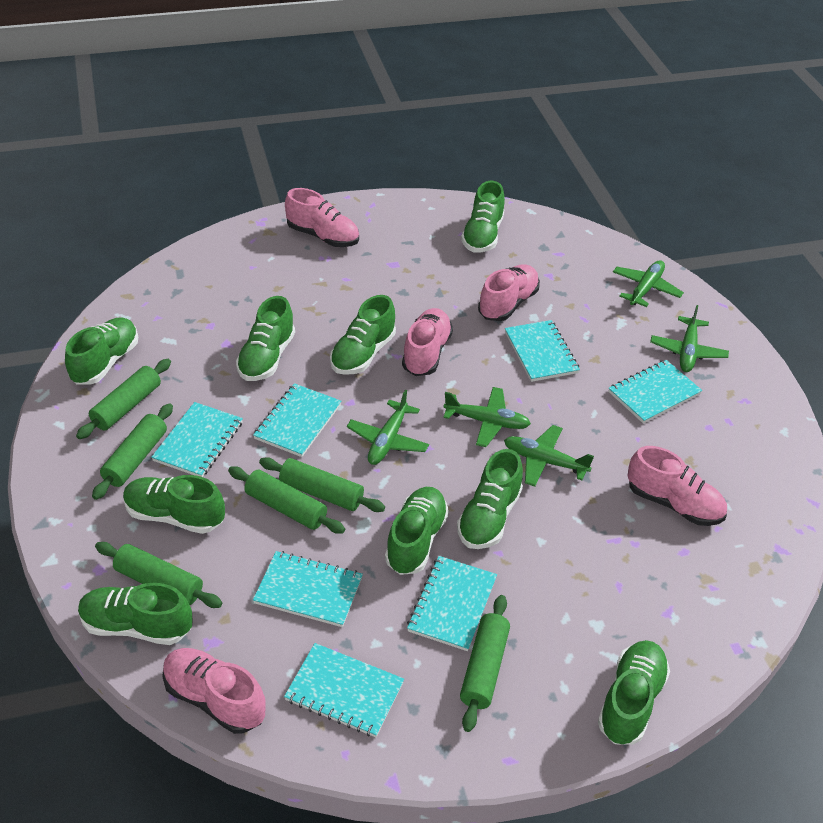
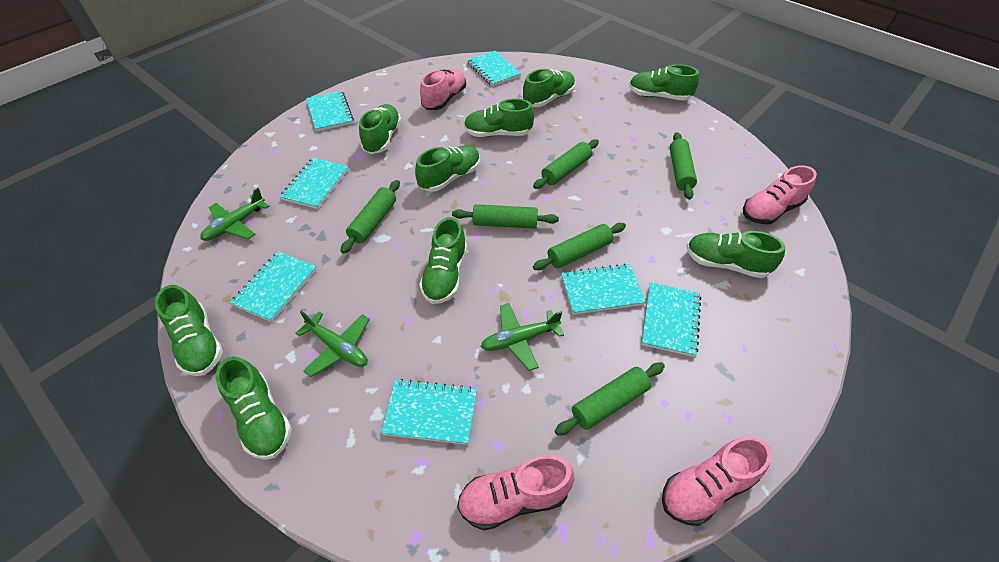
green plane: [347,390,429,465] [443,387,531,447] [504,425,594,487] [613,260,684,307] [650,305,729,372] = 5 -> [200,188,269,241] [296,311,370,377] [481,303,564,371] = 3
pink shoe: [162,648,265,734] [285,188,359,247] [402,308,453,376] [478,264,540,321] [627,446,727,526] = 5 -> [420,69,466,110] [457,455,575,530] [662,436,772,526] [743,165,817,224] = 4

